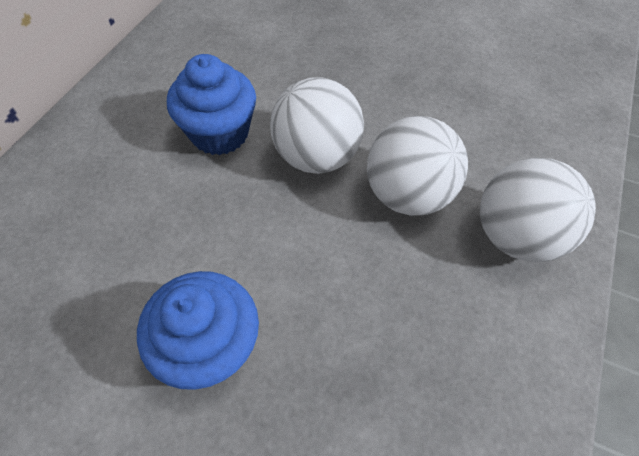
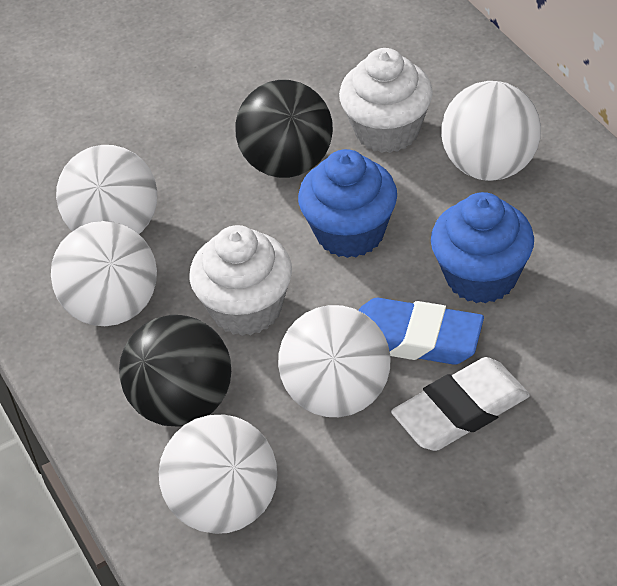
black ball: none = 0 -> [119,315,231,427] [235,80,333,178] = 2
blue eraser: none = 0 -> [358,298,484,365] = 1
white ball: [270,77,364,174] [367,116,468,216] [480,158,596,262] = 3 -> [51,221,157,326] [56,145,157,234] [159,415,277,534] [278,305,391,417] [441,81,541,181] = 5
white cupcake: none = 0 -> [189,225,292,336] [339,48,433,153] = 2
white eraser: none = 0 -> [391,357,530,451] = 1

